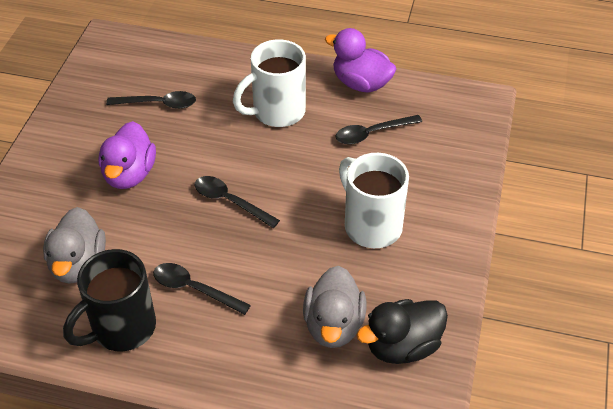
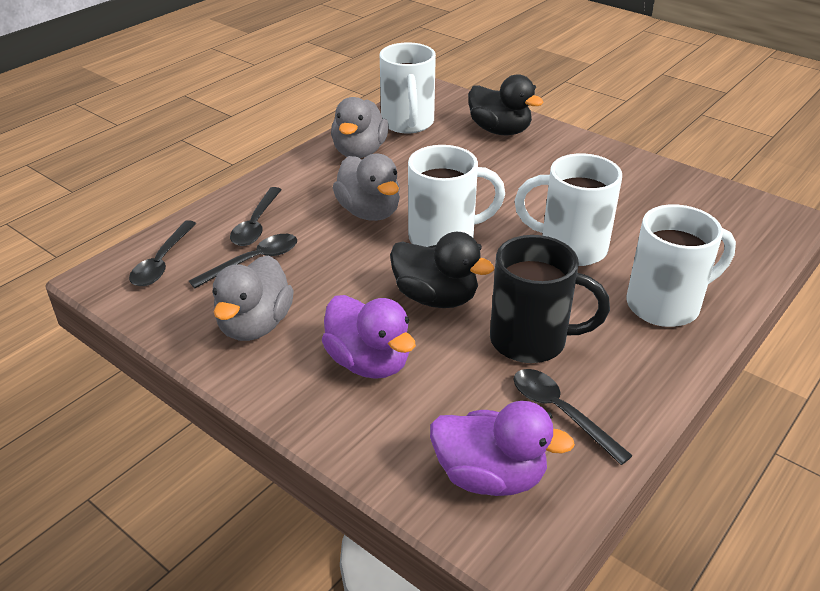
black duck: [357,299,448,364] = 1 -> [390,232,494,308] [468,74,543,135] = 2
grey duck: [43,207,106,284] [303,266,366,348] = 2 -> [212,255,294,341] [331,97,389,158] [333,154,400,221] = 3
white mug: [233,39,306,127] [339,153,409,248] = 2 -> [380,42,436,133] [408,145,505,247] [514,153,622,266] [626,204,736,327] = 4

